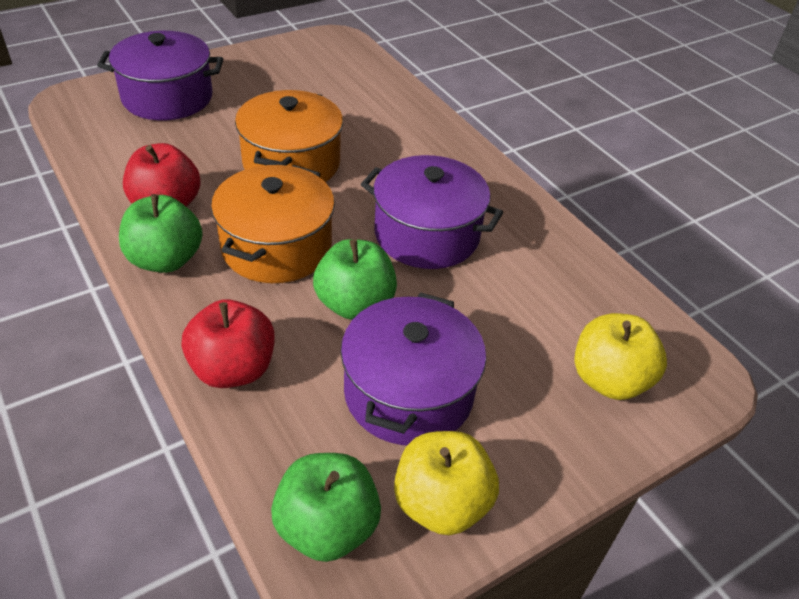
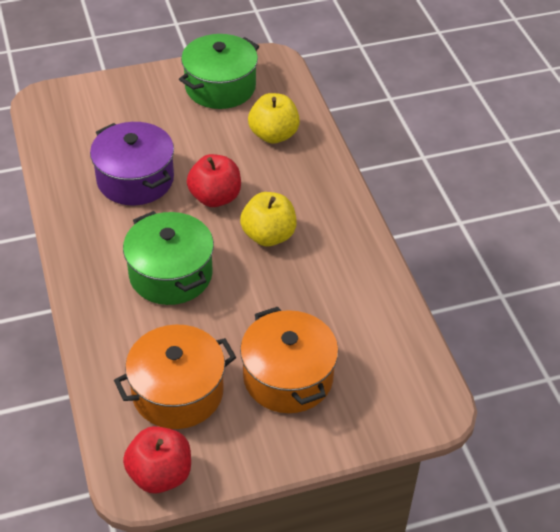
green apple: [119,194,203,273] [271,453,381,562] [313,239,397,320] = 3 -> none = 0
green pot: none = 0 -> [123,211,214,305] [179,34,259,109] = 2
purple pot: [97,31,223,120] [341,292,486,445] [361,155,503,269] = 3 -> [90,122,174,205] = 1

